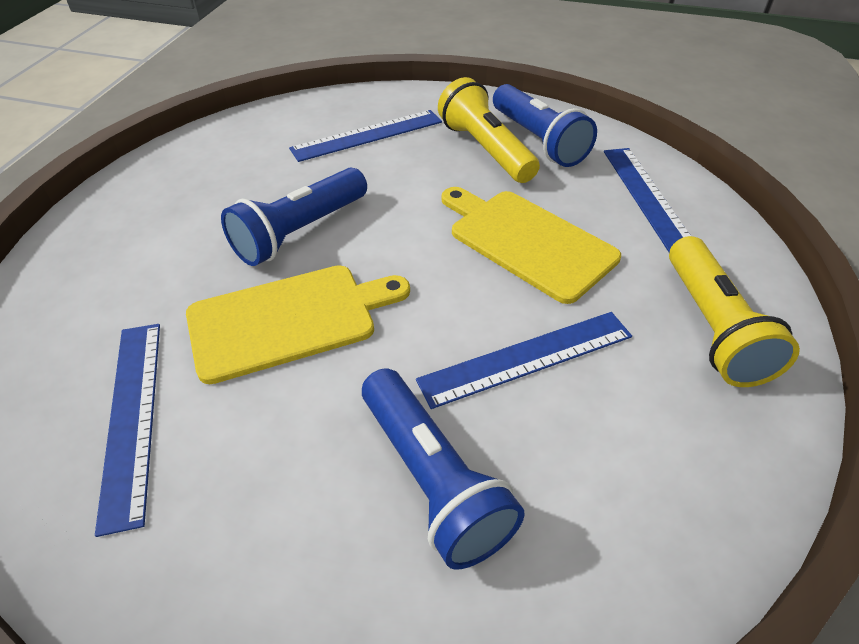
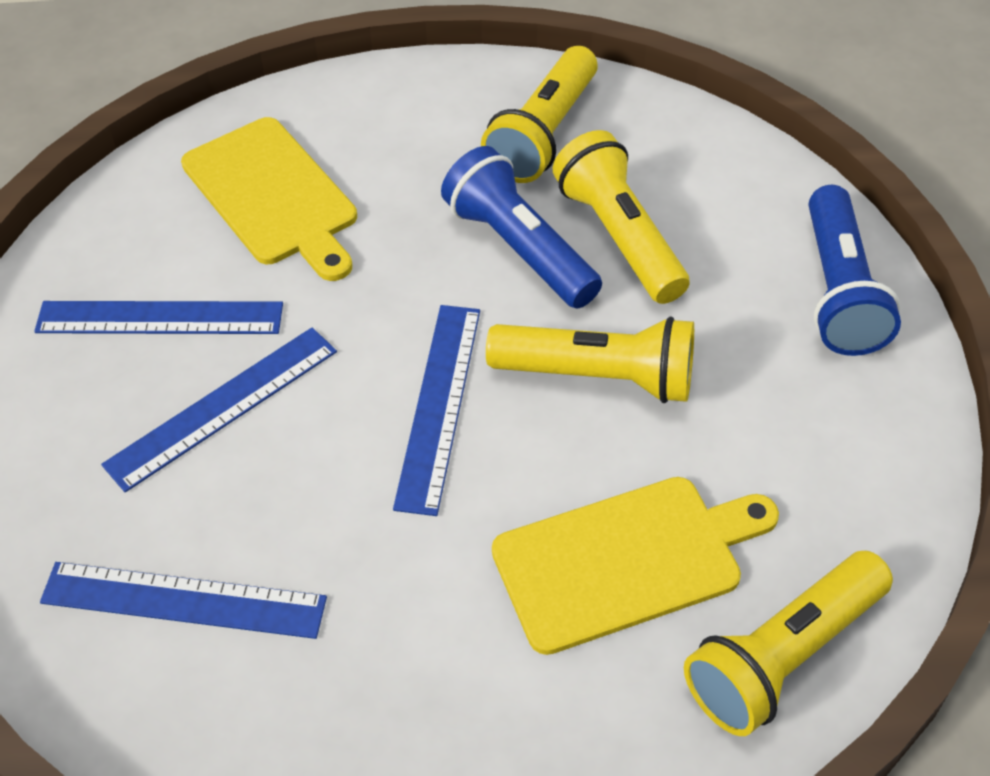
blue flashlight: [221,168,367,266] [362,368,525,570] [493,84,597,167] = 3 -> [441,146,602,308] [808,185,901,356] = 2
yellow flashlight: [438,77,540,183] [669,236,800,387] = 2 -> [481,46,598,183] [486,317,694,403] [553,130,690,304] [684,551,893,736] = 4

